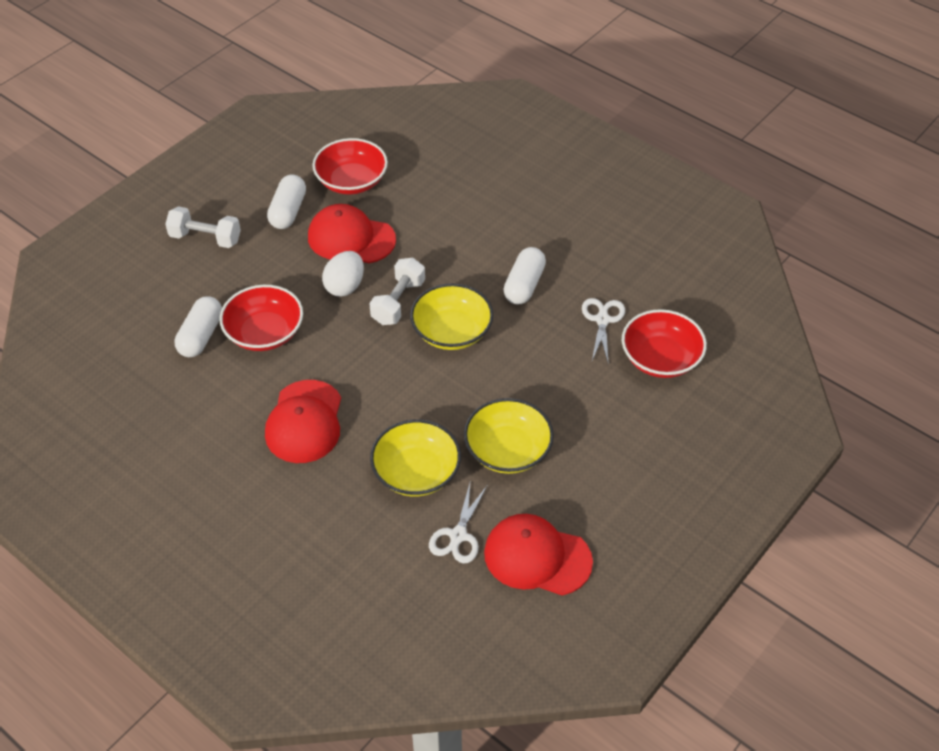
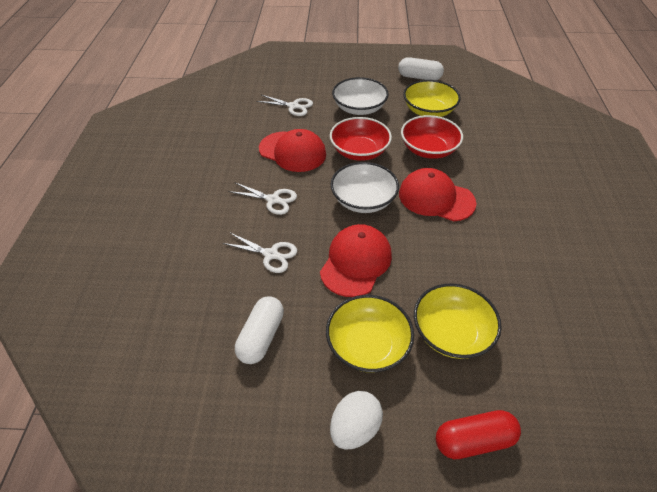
red bowl: [220,285,303,351] [312,138,388,194] [622,309,707,378] = 3 -> [330,117,392,161] [401,115,463,159] = 2
red capsule: none = 0 -> [436,410,521,459] = 1
white bowl: none = 0 -> [330,162,399,213] [332,77,389,115] = 2
white capsule: [174,296,222,357] [267,175,306,229] [503,247,546,304] = 3 -> [235,296,284,364] [398,57,444,80] = 2
white dumbbell: [165,206,241,248] [369,258,425,325] = 2 -> none = 0
white scissors: [429,480,488,564] [582,298,625,362] = 2 -> [223,233,297,273] [228,183,297,215] [256,95,313,116] = 3

